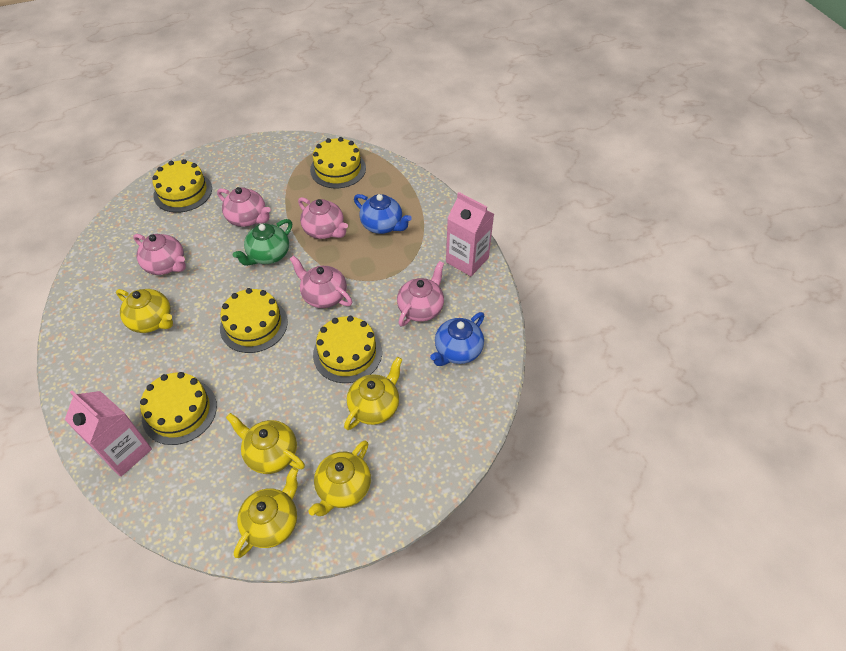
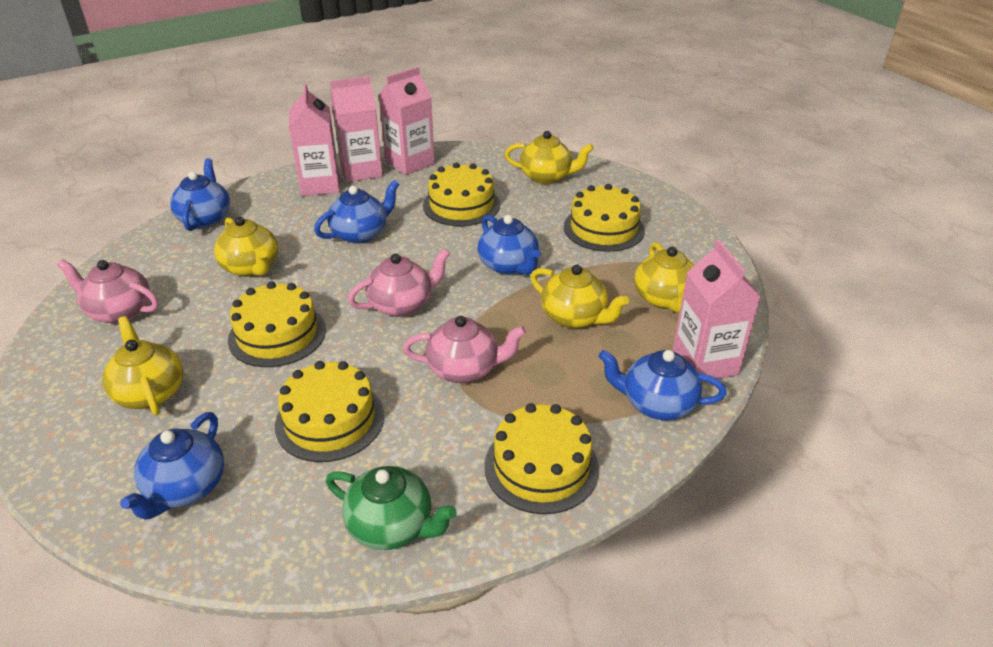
blue teapot: [354,194,412,234] [430,312,484,366] = 2 -> [120,412,224,520] [170,158,230,231] [314,180,399,244] [477,215,541,275] [598,350,727,420] = 5
pink carton: [65,391,152,477] [446,192,494,276] = 2 -> [289,83,340,196] [330,76,383,182] [379,67,435,175] [672,239,761,382] = 4
pink teapot: [133,234,186,275] [217,187,271,227] [290,255,352,308] [298,197,348,239] [397,261,444,327] = 5 -> [57,259,159,324] [348,249,450,317] [403,316,526,383] = 3

